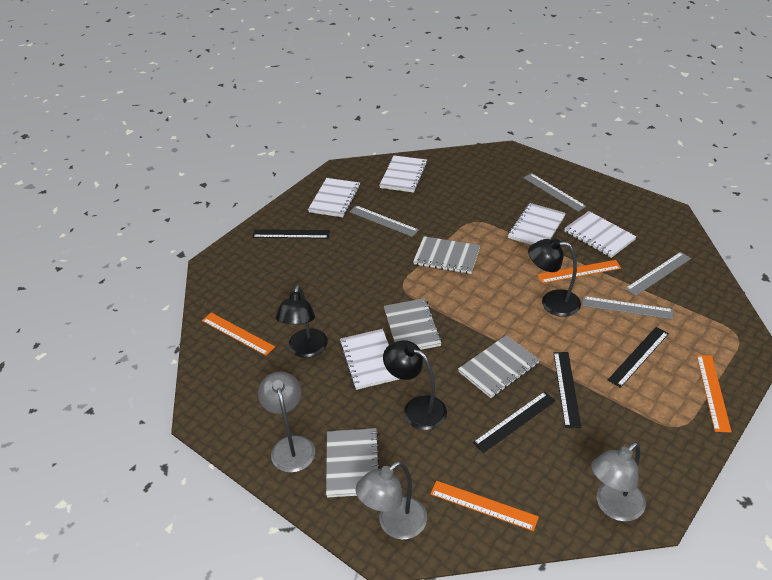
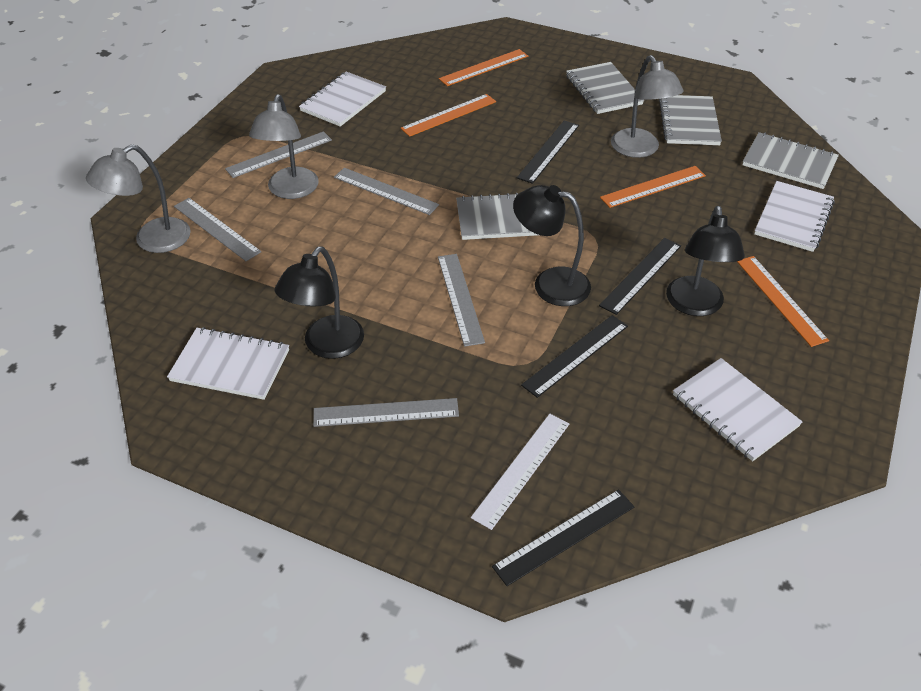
grey ruler: [349,205,419,237] [523,173,586,212] [582,296,673,320] [625,252,691,296] = 4 -> [174,198,261,261] [225,131,332,178] [313,398,459,427] [334,168,439,215] [438,254,485,347] = 5
white notebook: [308,178,360,217] [340,329,399,390] [379,156,428,193] [508,203,566,245] [564,211,636,258] = 5 -> [167,327,289,400] [299,72,386,127] [673,358,802,461] [754,181,835,252] = 4
white ruler: none = 0 -> [471,414,570,530] = 1

